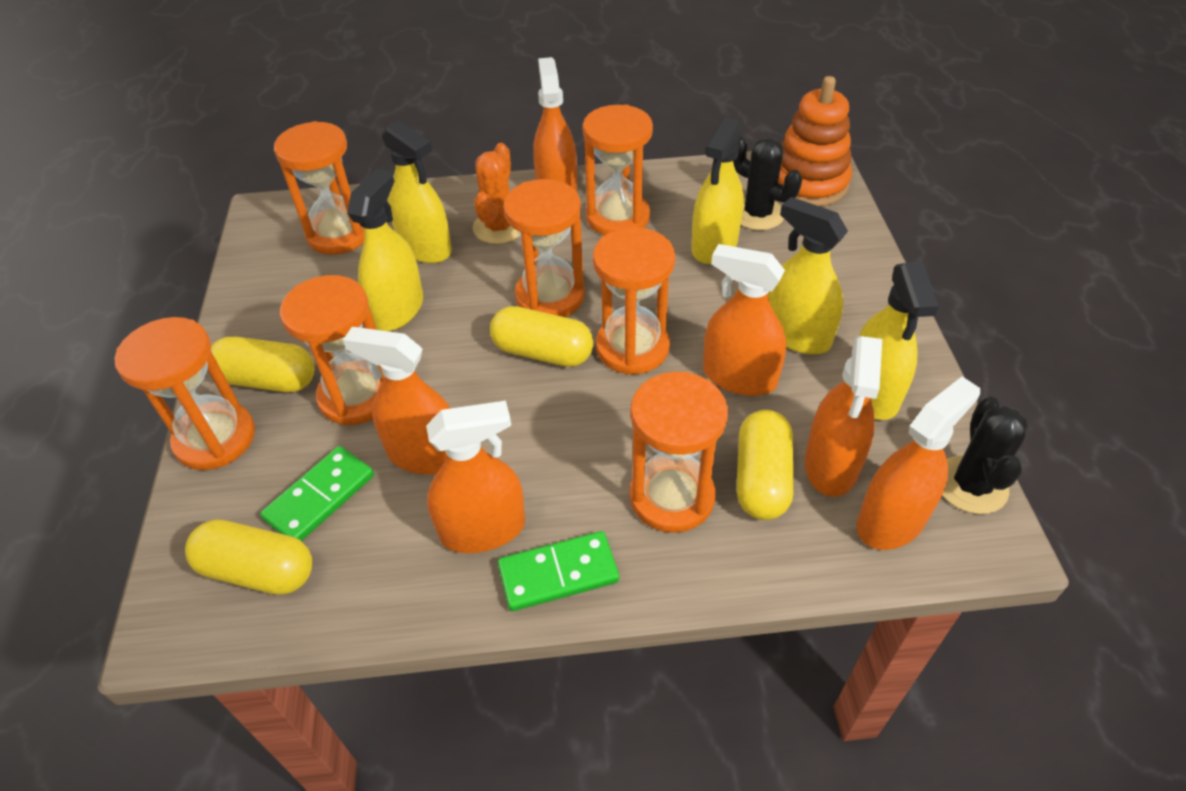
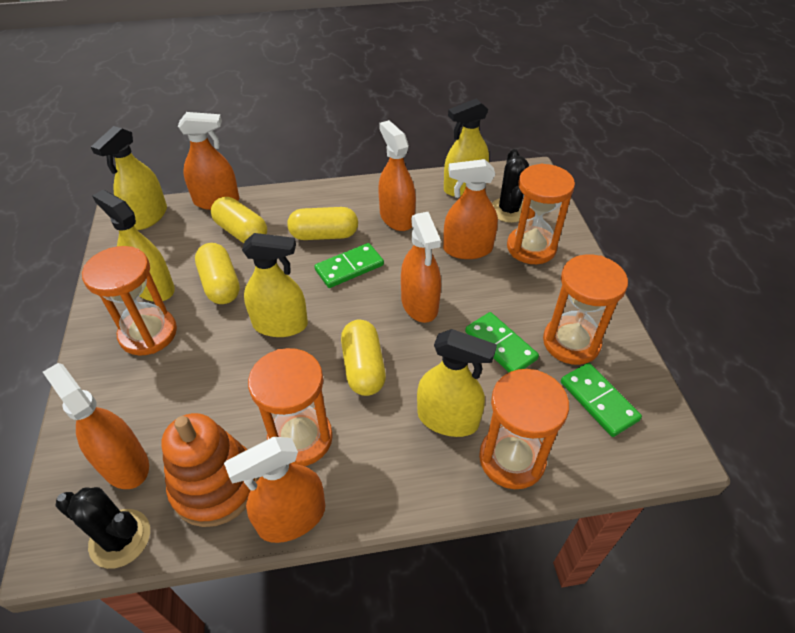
green domino: [260,446,374,541] [498,531,619,611] = 2 -> [314,243,384,288] [465,312,539,372] [561,363,642,437] = 3
orange cactus: [473,143,519,244] = 1 -> none = 0
orange hourglass: [115,317,255,470] [274,121,364,255] [280,275,385,425] [503,179,585,317] [582,104,653,235] [593,227,675,375] [629,372,728,533] = 7 -> [82,246,177,356] [248,348,333,466] [479,369,569,489] [507,163,575,264] [543,254,628,365] = 5

